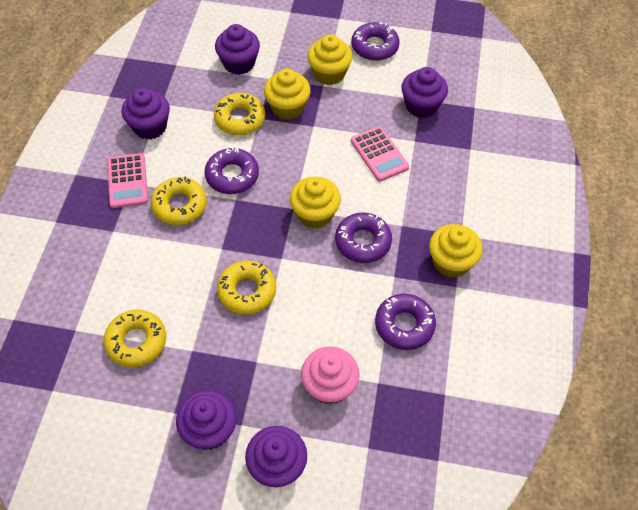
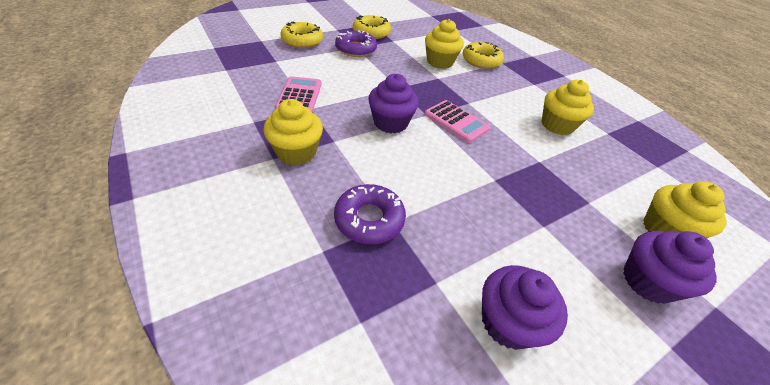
pink cupcake: [301,346,360,405] = 1 -> none = 0
purple cupcake: [122,88,170,140] [176,390,237,450] [215,24,260,75] [245,426,307,487] [401,67,448,118] = 5 -> [368,74,419,133] [482,265,568,350] [623,231,717,304] = 3
purple donut: [205,147,259,194] [335,213,392,263] [351,22,400,61] [375,294,436,350] = 4 -> [334,184,406,244] [335,30,377,57] = 2
yellow donut: [103,310,166,368] [151,176,207,225] [214,93,265,135] [217,261,276,315] = 4 -> [280,22,323,48] [353,15,391,39] [463,42,504,69] = 3

